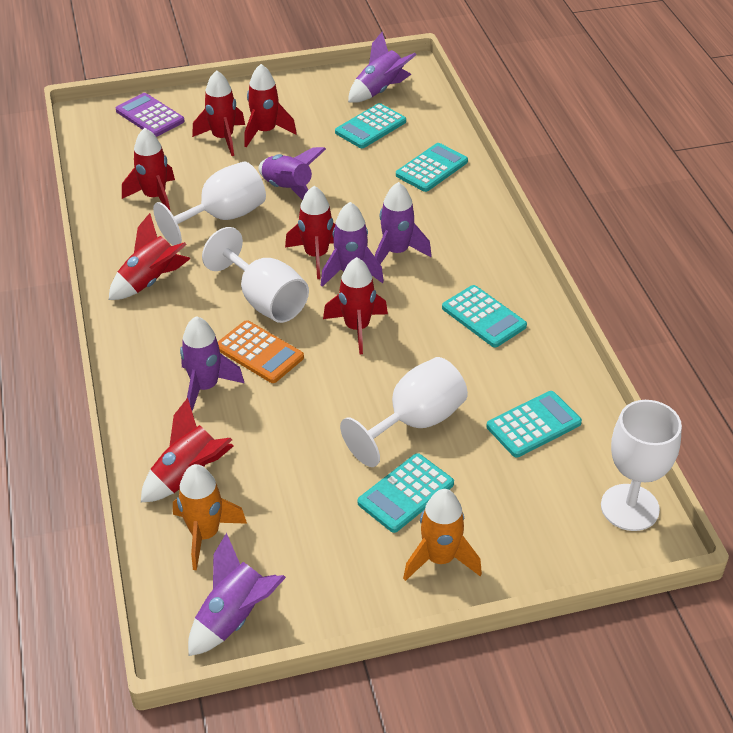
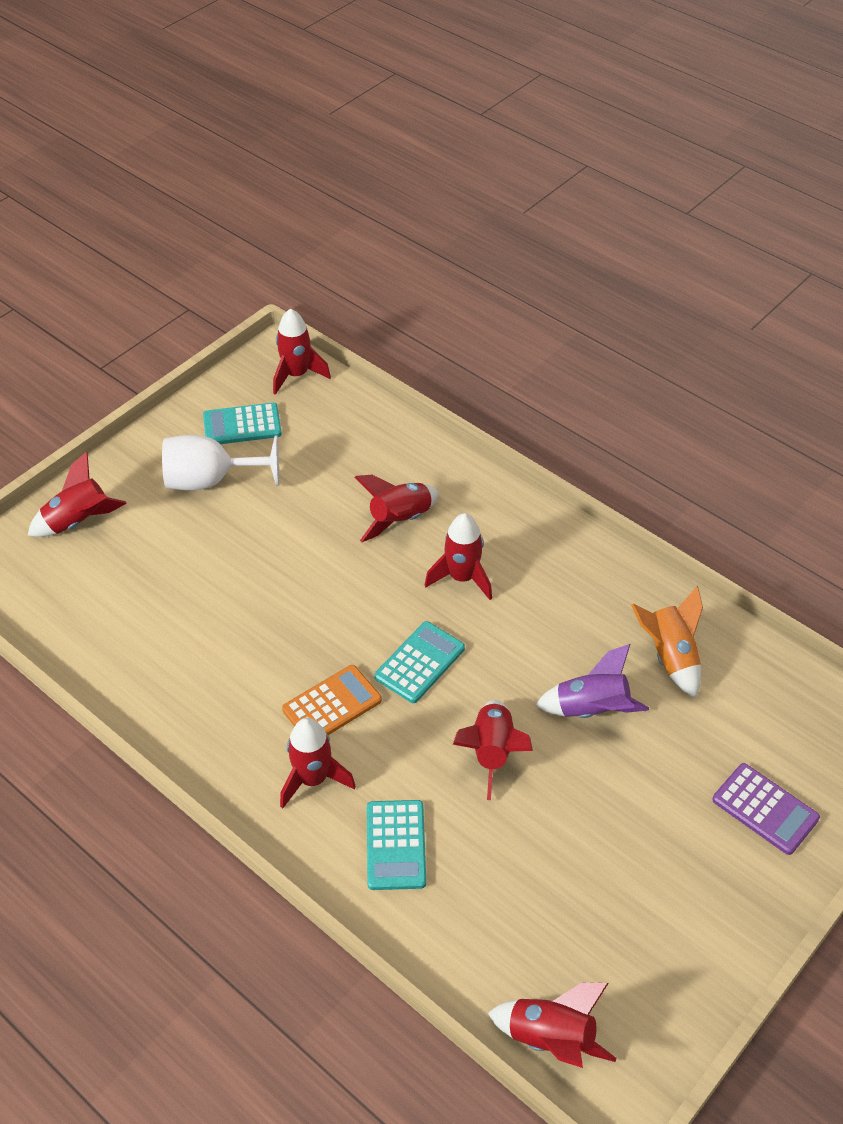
orange rocket: [173,464,247,570] [403,489,482,581] = 2 -> [631,586,703,698] = 1
purple rocket: [180,316,244,411] [188,533,286,656] [258,147,326,200] [321,202,384,287] [348,32,417,103] [375,182,432,264] = 6 -> [536,644,649,718] = 1
turquoise calculator: [335,103,406,148] [357,453,454,533] [396,143,468,192] [442,285,527,347] [486,391,582,458] = 5 -> [203,402,282,444] [367,800,426,890] [375,621,465,703] = 3
white goblet: [153,161,266,246] [202,227,309,323] [340,357,468,467] [601,400,682,531] = 4 -> [162,435,279,490] = 1

